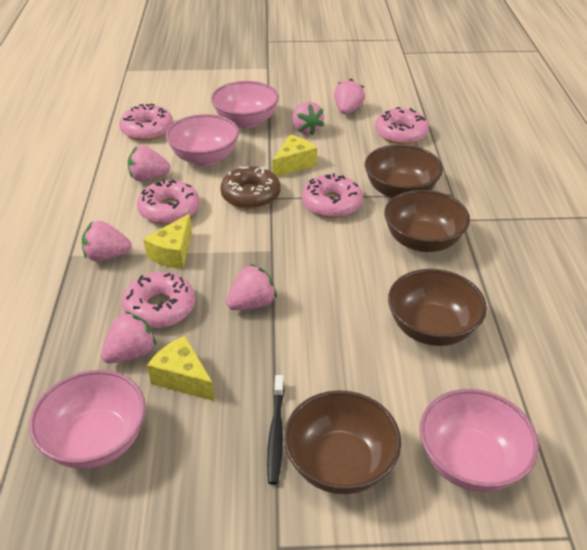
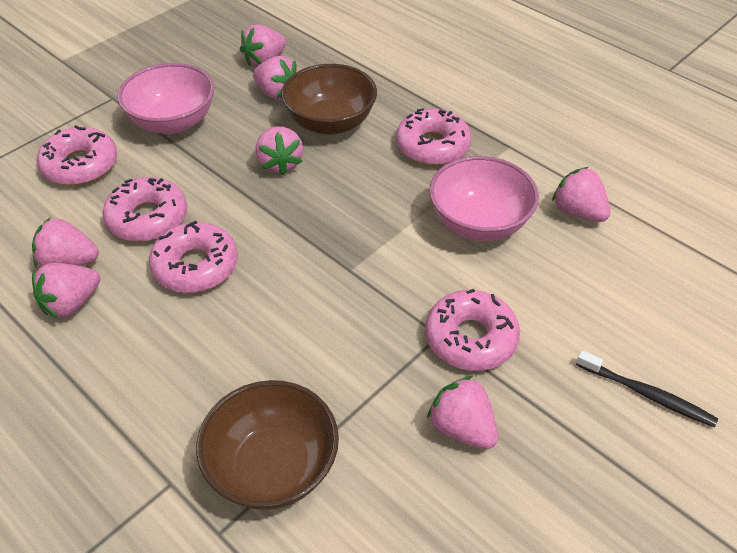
brown bowl: [284,390,401,494] [365,145,443,198] [384,190,470,252] [388,269,487,346] = 4 -> [196,380,339,510] [281,64,377,135] = 2
brown donut: [220,166,280,209] = 1 -> none = 0
pink bowl: [29,370,146,469] [166,114,239,166] [211,81,279,129] [420,389,539,492] = 4 -> [117,63,215,134] [429,156,539,241] = 2
pink strawberry: [82,221,132,262] [101,311,156,363] [128,145,171,181] [226,264,277,310] [292,102,324,136] [334,79,365,114] = 6 -> [32,218,99,267] [32,263,100,319] [240,24,286,67] [253,56,298,100] [255,126,303,176] [427,376,498,449] [552,167,611,222] = 7
yellow cheese: [143,214,192,269] [147,336,215,401] [272,135,317,177] = 3 -> none = 0

